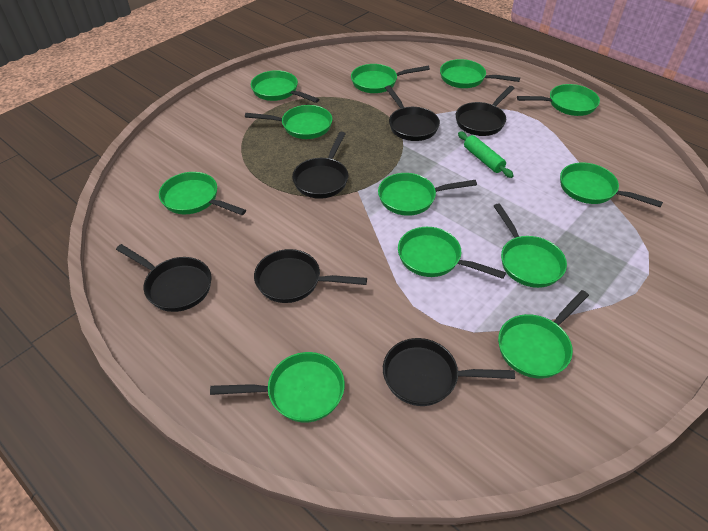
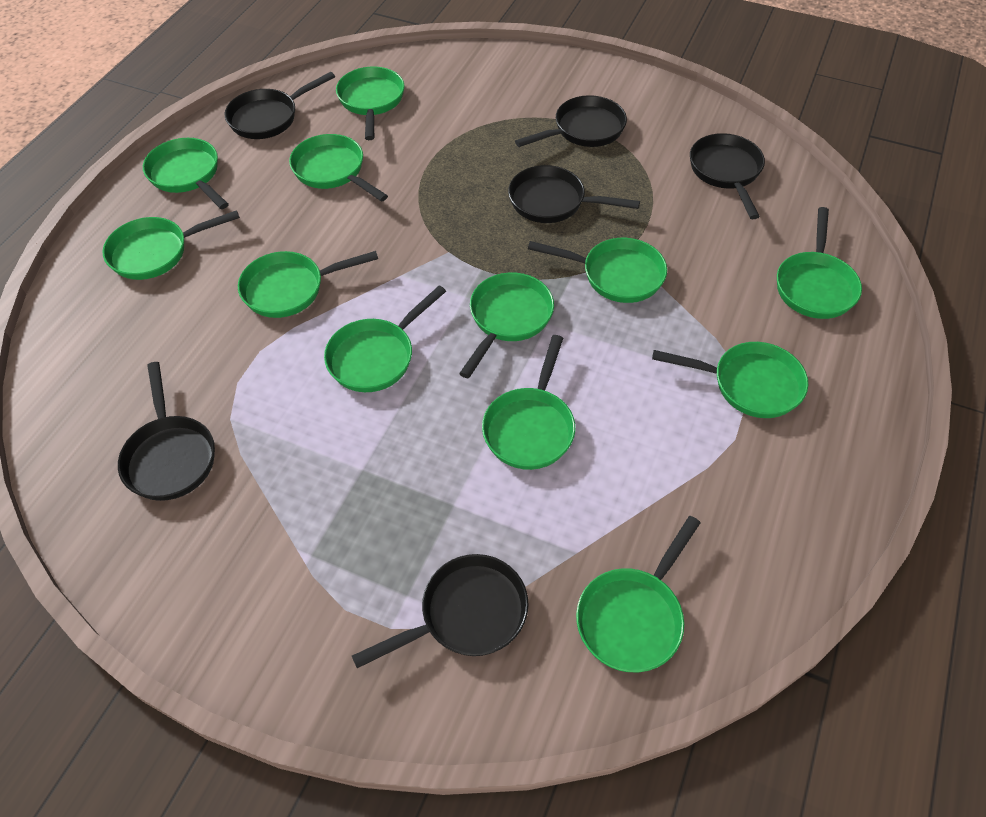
green rolling pin: [458,131,514,178] = 1 -> none = 0

